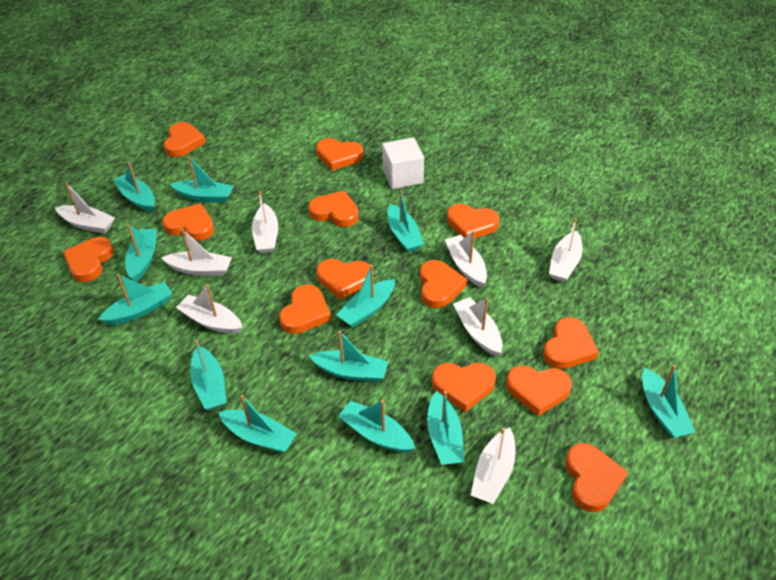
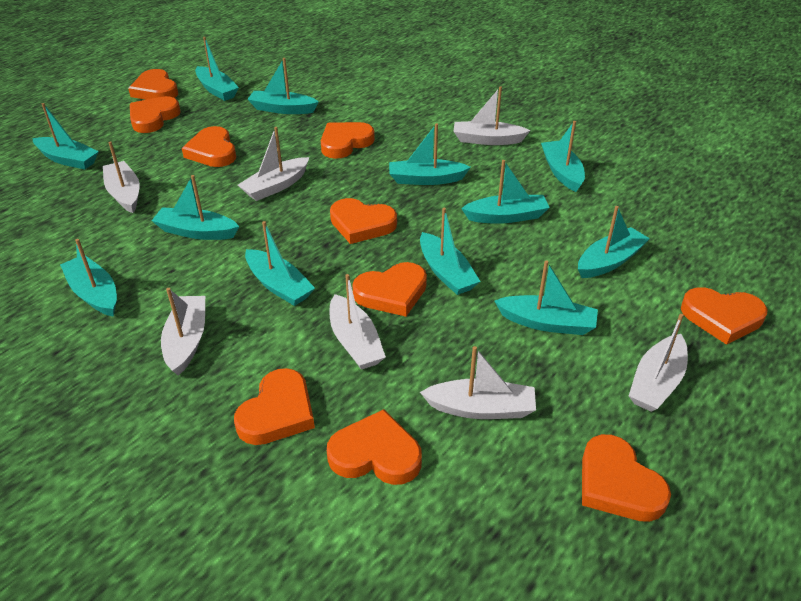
orange heart: [63,237,114,282] [162,203,214,241] [164,122,206,157] [279,284,331,334] [308,191,359,227] [316,138,363,171] [316,259,370,300] [420,260,467,308] [432,362,496,412] [447,204,499,239] [506,365,572,416] [543,317,599,369] [565,443,628,512] = 13 -> [128,69,178,100] [130,96,181,133] [182,126,236,167] [234,368,315,445] [321,122,375,159] [327,409,422,485] [330,198,397,244] [352,262,427,317] [582,434,671,522] [681,287,768,345] = 10
white boat: [55,183,115,234] [161,229,232,276] [176,284,243,334] [252,191,278,253] [445,230,487,287] [453,297,503,356] [471,427,516,504] [549,218,583,282] = 8 -> [103,141,140,213] [161,288,205,376] [238,127,309,201] [330,274,386,370] [420,346,536,419] [454,86,530,145] [629,314,688,412] = 7
white cube: [382,137,424,189] = 1 -> none = 0

